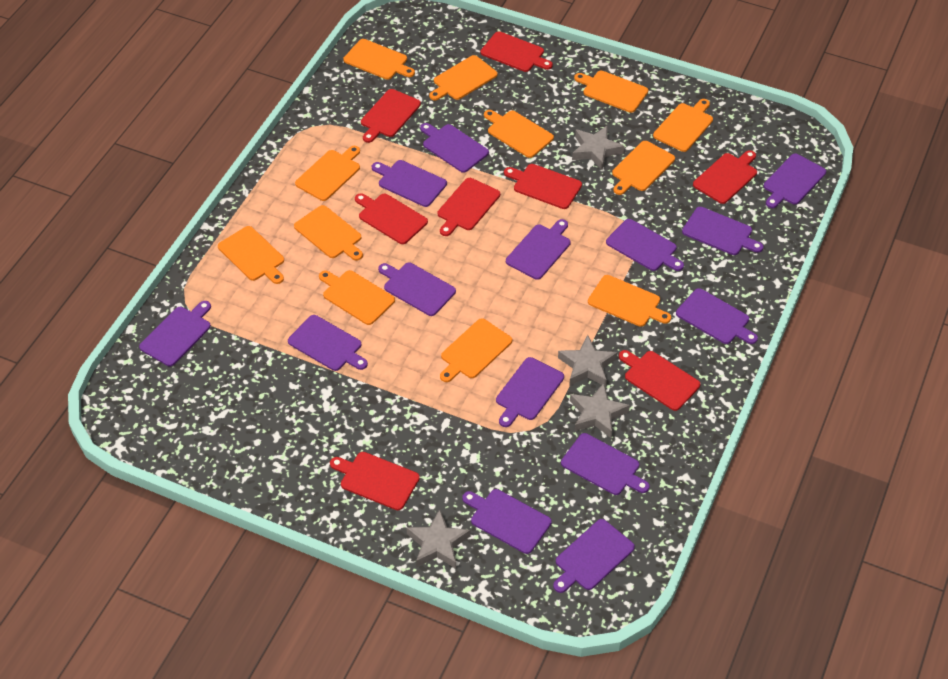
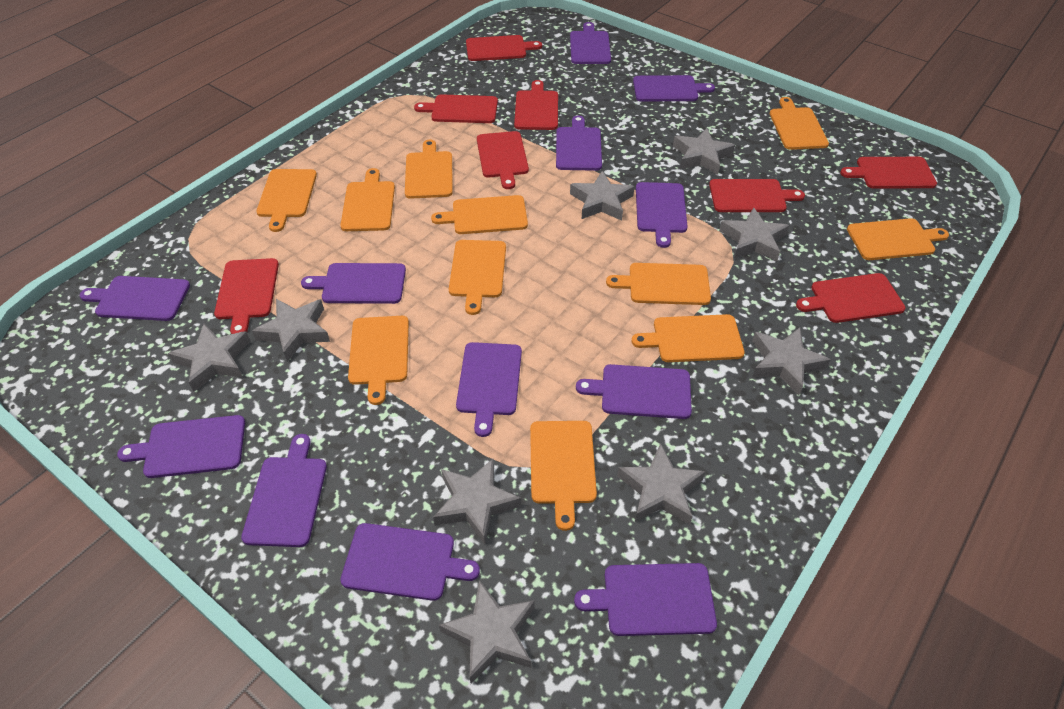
grey star: [407,509,470,568] [558,335,617,387] [570,383,630,438] [572,126,624,170] = 4 -> [168,324,250,392] [252,299,330,362] [433,458,521,544] [439,580,535,684] [570,171,635,221] [617,443,706,525] [673,128,735,175] [719,207,789,262] [752,328,831,395] = 9
orange cutting board: [218,226,284,284] [294,205,363,261] [295,146,360,201] [319,270,395,325] [343,39,415,80] [429,55,497,100] [440,318,512,382] [484,110,554,158] [574,71,648,113] [588,275,671,327] [612,141,675,195] [653,99,713,152] = 12 -> [256,169,317,232] [340,168,395,231] [348,316,409,405] [405,139,453,199] [431,195,528,234] [449,240,506,315] [530,421,597,531] [606,263,711,305] [632,314,745,362] [770,97,829,150] [847,218,949,260] = 11
purple cutting board: [139,301,211,366] [288,315,368,371] [372,160,447,207] [378,263,456,316] [420,123,489,173] [462,489,551,554] [496,357,564,427] [506,219,571,280] [553,519,635,593] [561,433,649,495] [606,219,684,271] [676,288,758,344] [682,207,764,255] [764,153,826,208] = 14 -> [80,276,190,321] [117,415,245,478] [241,434,327,547] [301,263,406,304] [340,523,480,601] [456,342,522,437] [556,115,602,171] [570,22,611,64] [574,563,717,636] [576,364,692,419] [633,75,715,102] [636,182,688,248] = 12

